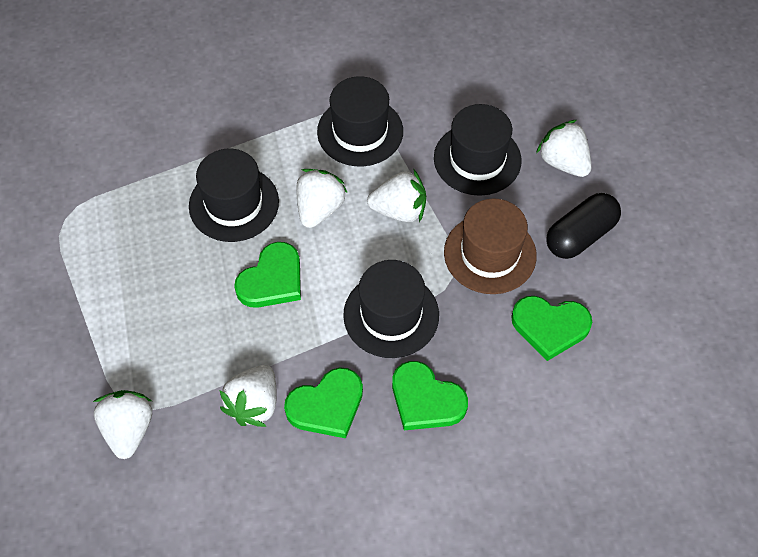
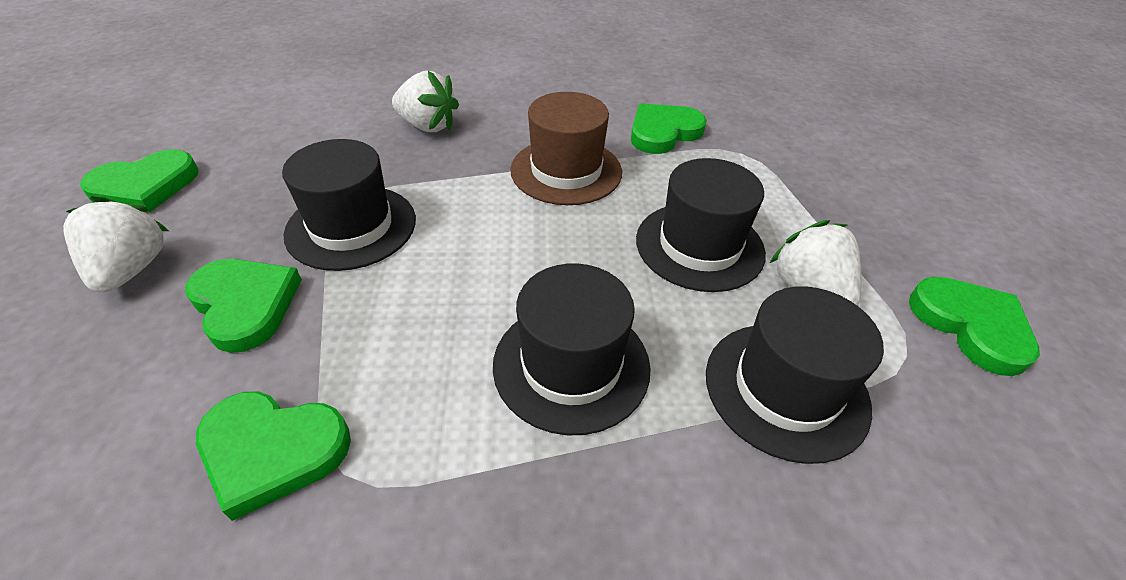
black capsule: [547,193,621,259] = 1 -> none = 0
green heart: [234,242,301,308] [284,367,363,438] [392,361,468,431] [511,296,592,361] = 4 -> [80,149,199,213] [185,259,302,353] [196,391,351,521] [631,104,707,154] [909,277,1040,376] = 5
white strawberry: [93,390,152,459] [219,365,277,427] [296,169,348,228] [367,170,426,223] [536,120,592,177] = 5 -> [63,196,169,293] [392,71,459,132] [770,220,861,306] = 3

